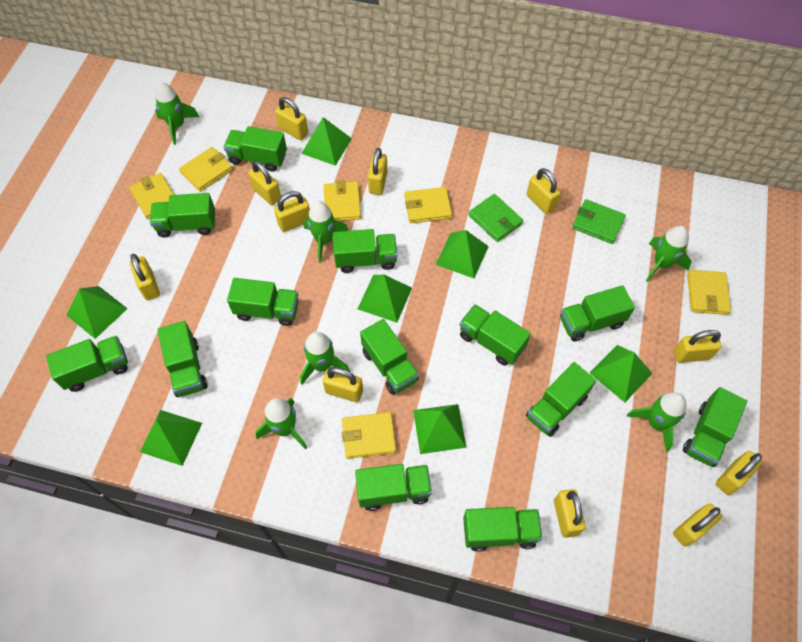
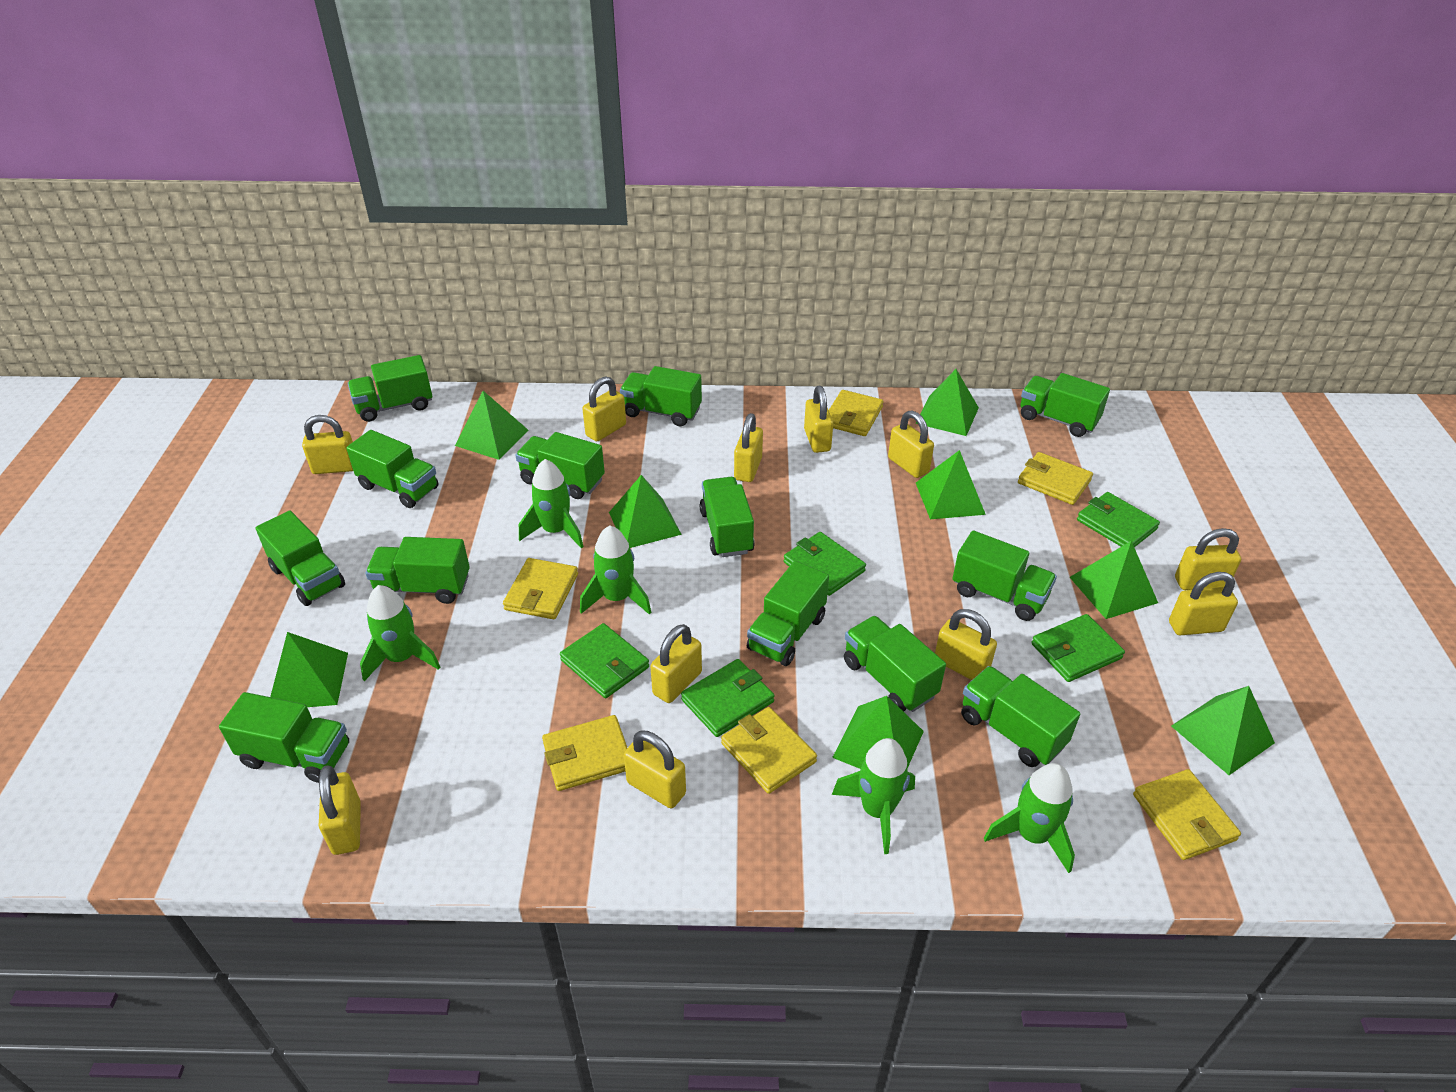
green pyramid: [66,286,128,339] [140,410,202,466] [301,117,352,166] [358,275,412,323] [413,404,467,454] [436,230,489,278] [590,345,653,403] = 7 -> [270,632,348,707] [455,391,529,460] [609,475,682,548] [832,696,924,769] [916,369,979,436] [916,450,986,519] [1070,541,1158,619] [1171,686,1275,775] = 8
green rocket: [155,82,199,145] [255,398,307,449] [300,332,350,385] [304,201,348,263] [627,392,687,452] [646,226,691,282] = 6 -> [360,585,440,681] [519,459,584,548] [580,526,651,615] [832,738,915,854] [984,763,1075,873] = 5
green wallet: [469,194,523,242] [572,199,626,244] = 2 -> [560,623,649,698] [681,659,775,737] [784,532,866,596] [1031,614,1125,682] [1077,492,1160,547] = 5

